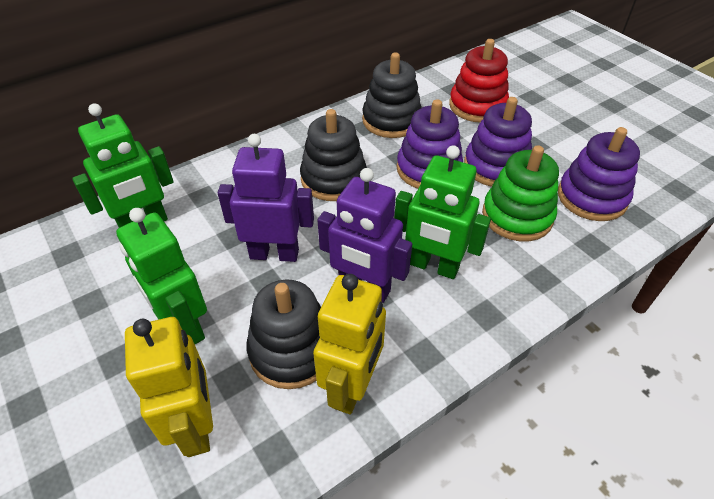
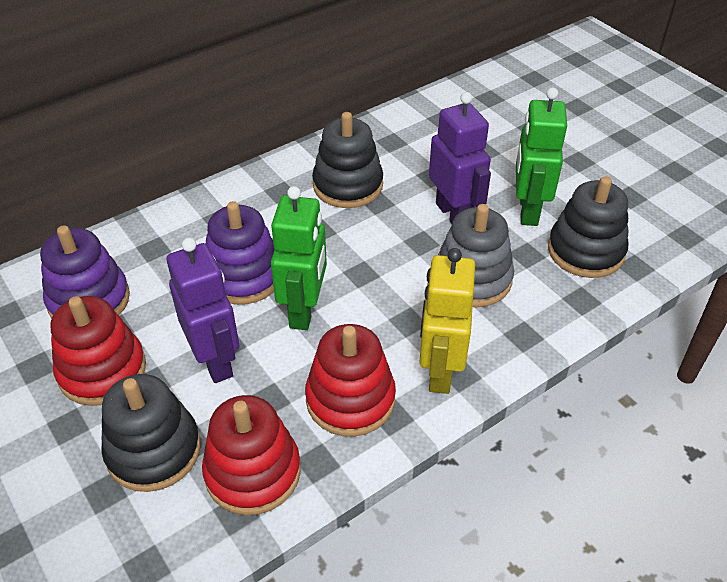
green robot: [72,103,174,228] [116,208,207,344] [394,145,491,279] = 3 -> [271,186,327,330] [516,88,567,226] = 2
green stacking toy: [482,145,559,241] = 1 -> none = 0
grey stacking toy: none = 0 -> [438,204,514,307] = 1
purple stacking toy: [397,99,463,189] [464,97,532,187] [558,127,640,221] = 3 -> [40,225,130,319] [206,201,275,305] = 2
red stacking toy: [449,39,509,122] = 1 -> [50,296,146,406] [202,395,301,515] [305,324,396,437] = 3
yellow robot: [125,317,213,457] [313,274,386,415] = 2 -> [420,248,475,394] = 1

